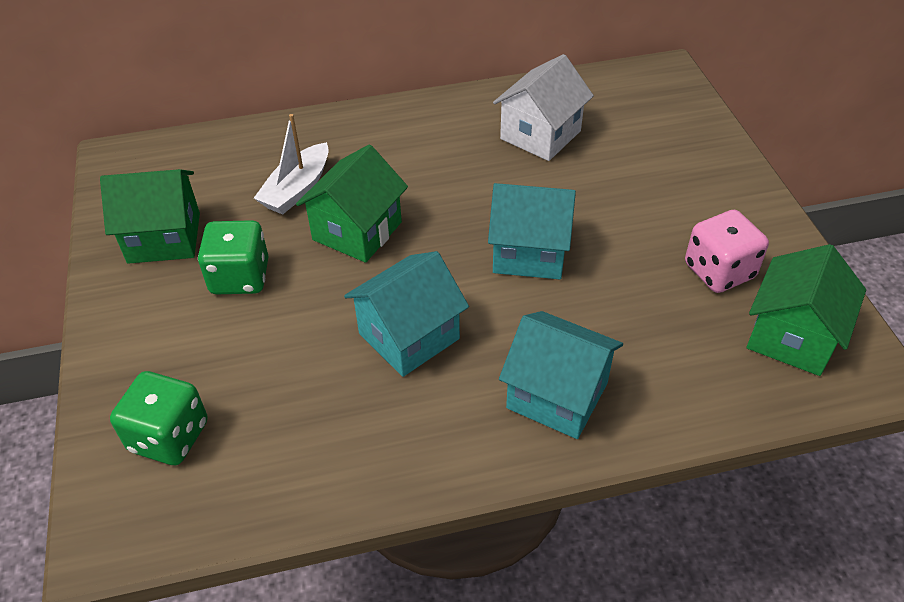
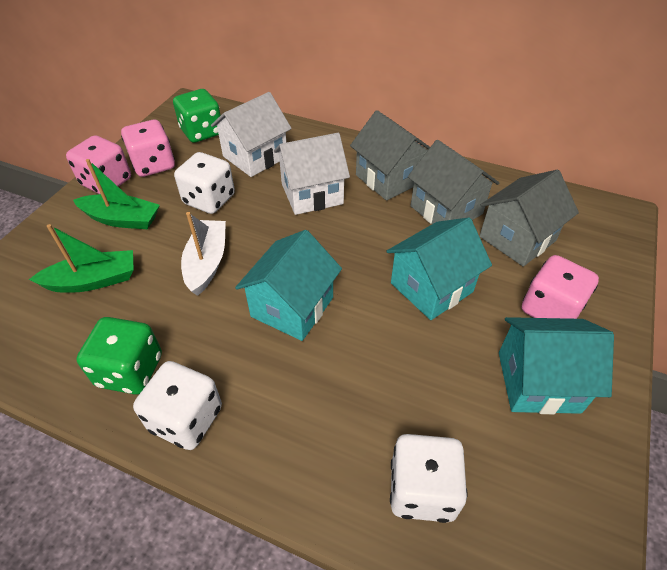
green boat: none = 0 -> [29,224,134,293] [73,159,160,229] = 2
green house: [100,169,200,264] [296,144,408,263] [747,244,866,376] = 3 -> none = 0
grey house: none = 0 -> [350,110,430,201] [408,140,499,224] [480,170,579,267] = 3
pink dice: [685,210,769,293] = 1 -> [66,135,131,194] [121,120,175,177] [522,255,599,319] = 3
white dice: none = 0 -> [133,361,222,450] [174,152,235,214] [390,434,468,523] = 3
white house: [493,54,594,161] = 1 -> [211,92,292,177] [274,133,350,215] = 2

